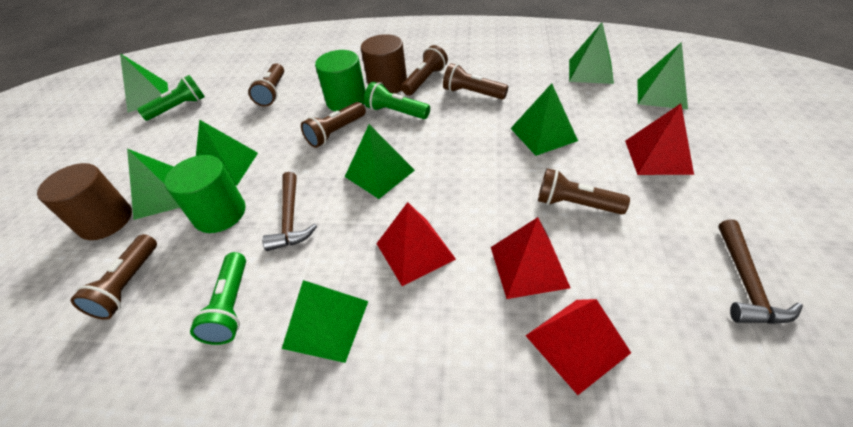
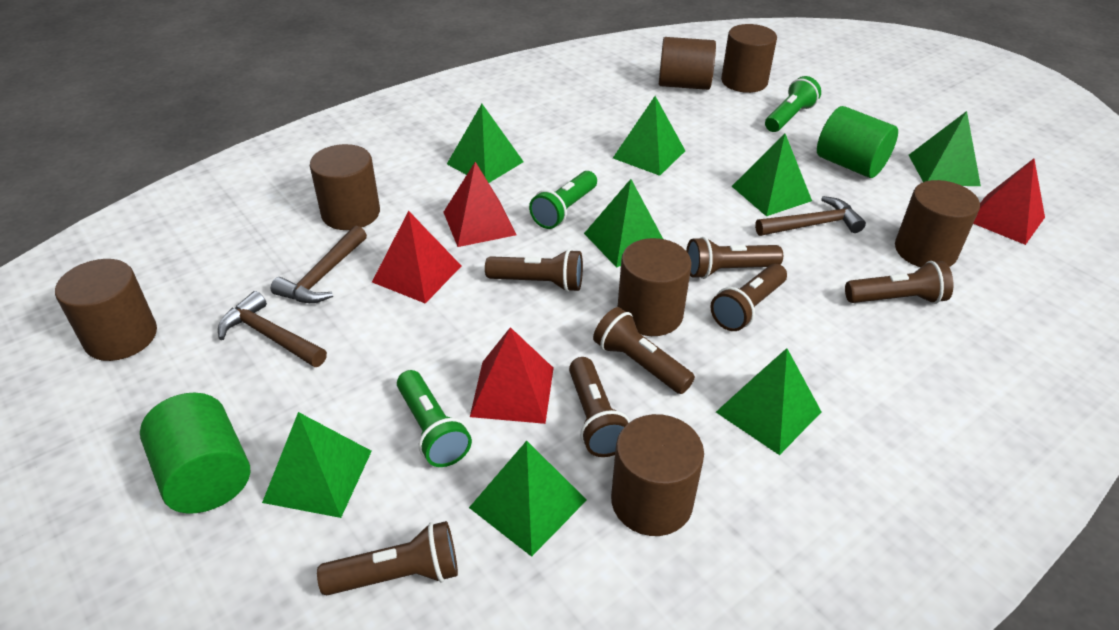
brown cylinder: [37,163,132,240] [361,34,407,94] = 2 -> [55,259,157,361] [310,144,380,230] [611,414,704,536] [618,238,691,336] [659,37,716,90] [721,24,777,93] [895,180,980,267] = 7
brown flashlight: [71,234,157,320] [248,63,284,107] [301,102,366,148] [401,45,448,96] [443,63,508,99] [538,168,630,215] = 6 -> [317,521,458,595] [485,249,583,292] [569,357,630,457] [593,307,695,394] [686,237,783,279] [710,264,787,331] [845,261,953,304] = 7
brown hammer: [262,172,317,251] [718,219,803,324] = 2 -> [218,291,327,367] [271,226,367,303] [755,196,866,236] = 3

